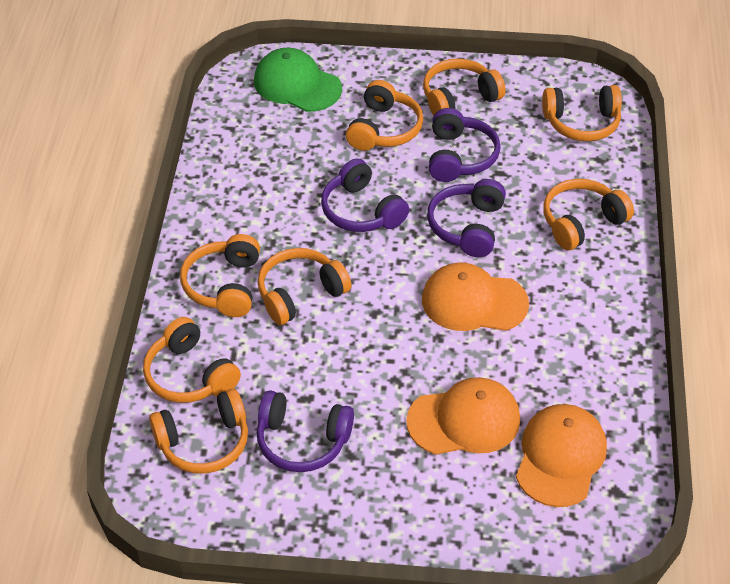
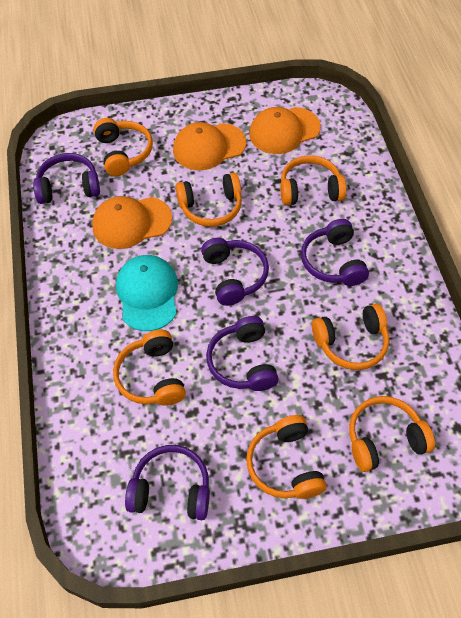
green cap: [254,48,342,112] = 1 -> none = 0
orange headphones: [143,317,241,403] [149,389,248,474] [180,234,260,317] [258,248,351,325] [346,80,423,151] [423,58,506,116] [542,85,622,141] [543,179,634,250] = 8 -> [93,118,153,176] [113,330,186,406] [176,173,242,227] [246,415,327,499] [280,155,346,205] [312,304,389,370] [349,396,435,472] = 7
purple headphones: [256,390,354,472] [321,158,409,232] [427,179,506,257] [429,108,501,182] = 4 -> [33,153,100,204] [125,445,210,520] [201,238,269,306] [206,316,279,391] [301,219,369,286] = 5
turquoise cap: none = 0 -> [116,255,178,331] = 1

